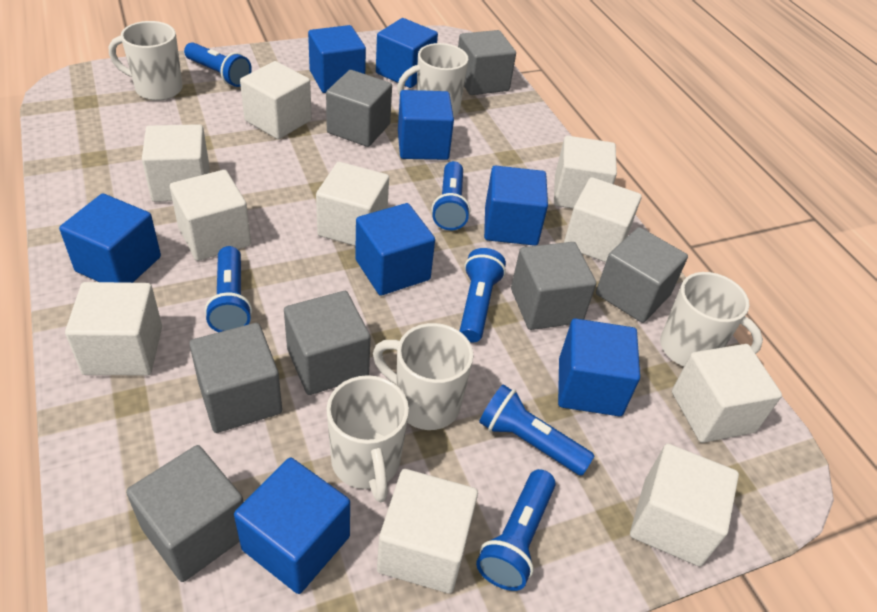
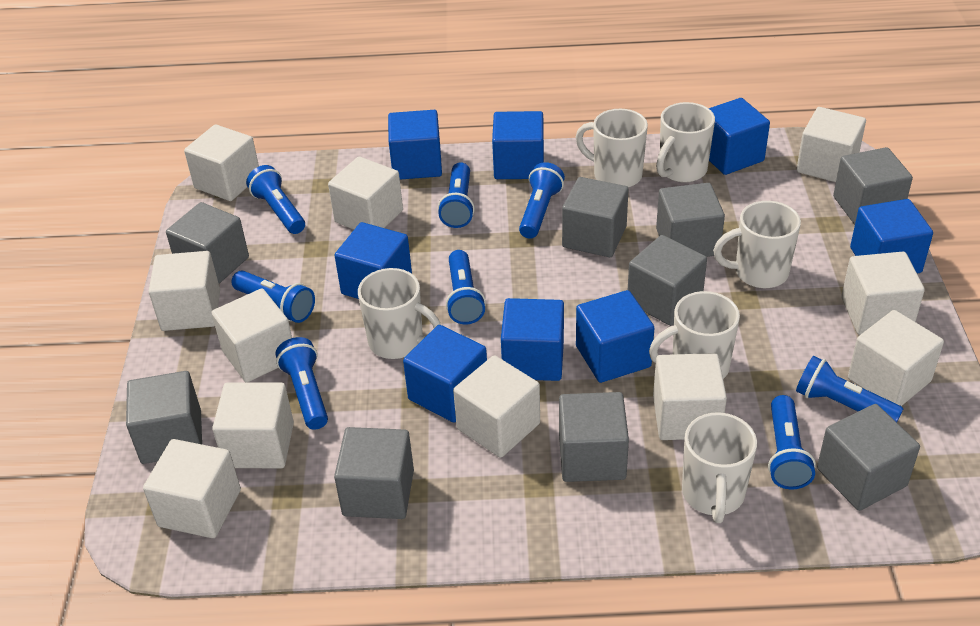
blue flashlight: [184,42,252,87] [205,246,252,332] [431,161,470,230] [460,248,506,342] [476,469,556,591] [479,384,594,476] = 6 -> [231,271,315,323] [246,165,305,234] [276,337,328,430] [438,162,475,228] [446,250,486,324] [519,162,565,239] [768,395,816,489] [796,356,903,422] = 8
grey cube: [126,445,244,582] [189,323,282,433] [284,291,371,395] [326,70,392,147] [458,30,516,95] [511,242,596,330] [596,227,688,323] = 7 -> [126,371,202,464] [166,202,249,284] [334,427,414,519] [559,392,629,482] [562,177,629,257] [628,235,707,326] [656,183,725,257] [817,404,920,511] [833,147,913,225] = 9
white cube: [65,282,162,375] [142,124,210,202] [170,170,251,261] [240,61,312,139] [316,162,389,246] [377,469,478,594] [554,136,617,209] [564,177,642,262] [630,443,739,566] [672,344,782,443] = 10 -> [143,439,241,538] [149,251,220,331] [184,124,259,201] [212,289,292,382] [212,383,294,468] [328,157,403,230] [453,355,540,458] [653,353,727,440] [796,107,866,182] [841,252,925,335] [848,310,944,406] = 11
white mug: [109,21,183,101] [326,375,409,502] [373,323,473,430] [397,43,468,117] [660,272,763,366] = 5 -> [358,268,441,359] [576,109,648,188] [649,291,740,379] [656,102,715,183] [682,412,757,523] [713,201,801,288] = 6

